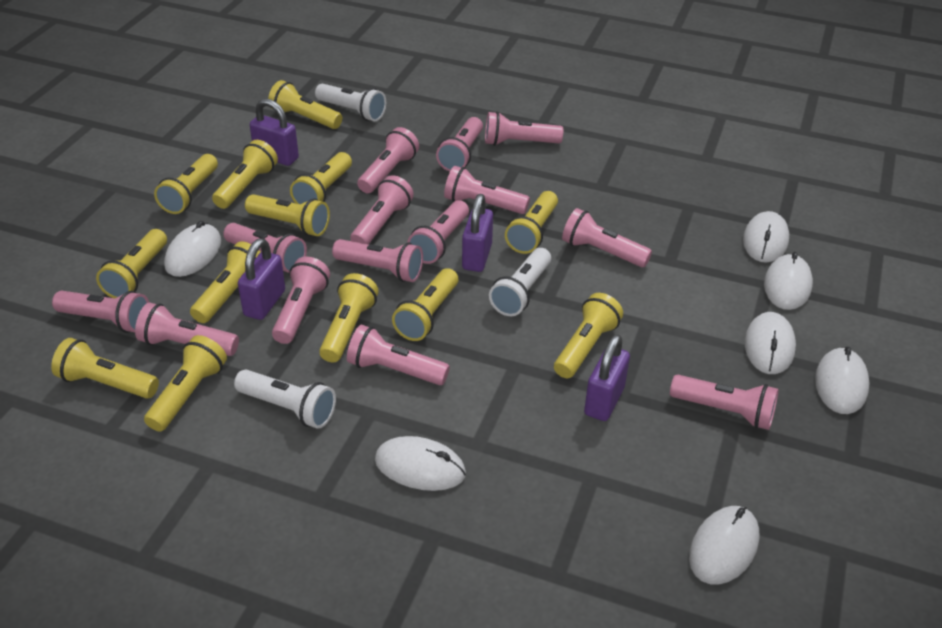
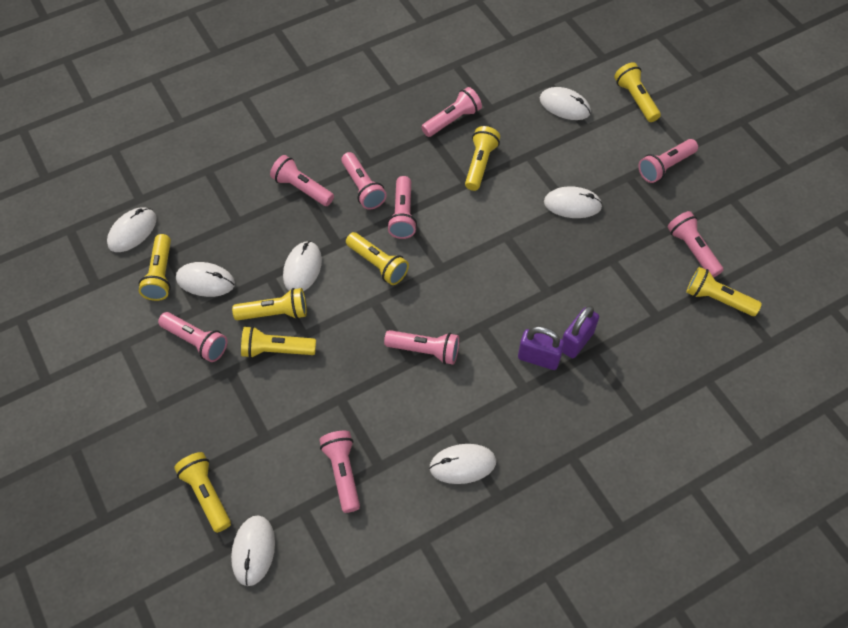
pink flashlight: [52,291,149,333] [135,303,239,356] [223,223,307,273] [272,257,330,344] [332,239,423,282] [347,325,450,385] [350,175,414,244] [357,127,419,193] [407,200,469,264] [436,117,483,171] [444,166,530,214] [485,111,563,146] [562,208,652,267] [670,375,779,430] = 14 -> [158,312,227,362] [270,155,334,206] [319,431,360,513] [341,152,387,210] [384,330,459,365] [387,176,417,239] [421,87,482,137] [638,139,698,183] [667,211,723,278] = 9
purple padlock: [238,238,285,320] [250,99,299,166] [462,194,493,272] [584,334,630,421] = 4 -> [518,326,565,370] [562,306,599,358] = 2
white flashlight: [234,369,336,429] [315,84,386,121] [489,248,551,316] = 3 -> none = 0
yellow flashlight: [51,338,159,399] [96,229,167,298] [144,335,227,432] [154,154,218,214] [190,241,261,323] [212,140,278,209] [245,194,330,236] [268,80,342,129] [290,152,352,204] [319,273,379,363] [392,268,458,341] [505,191,558,254] [554,293,623,378] = 13 -> [139,234,171,301] [174,452,231,533] [232,288,307,321] [241,326,316,358] [346,232,409,285] [465,126,500,191] [614,62,661,122] [686,267,762,316] = 8

